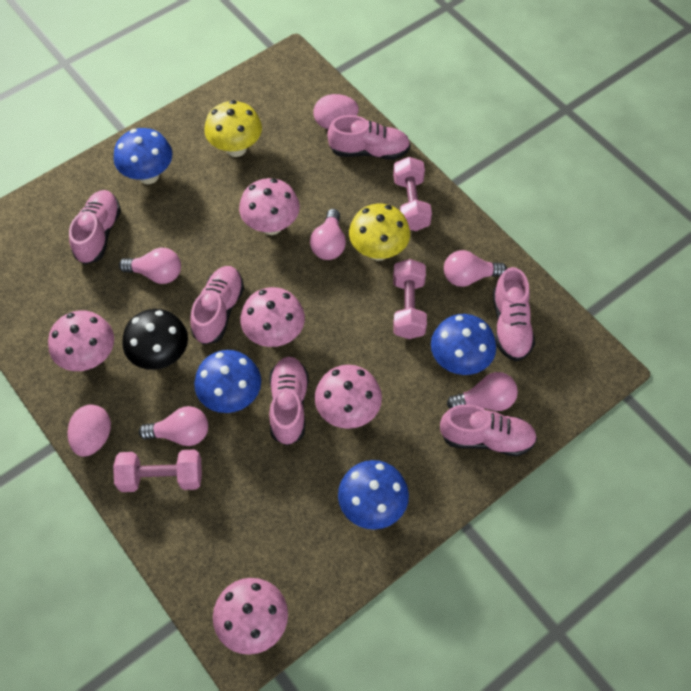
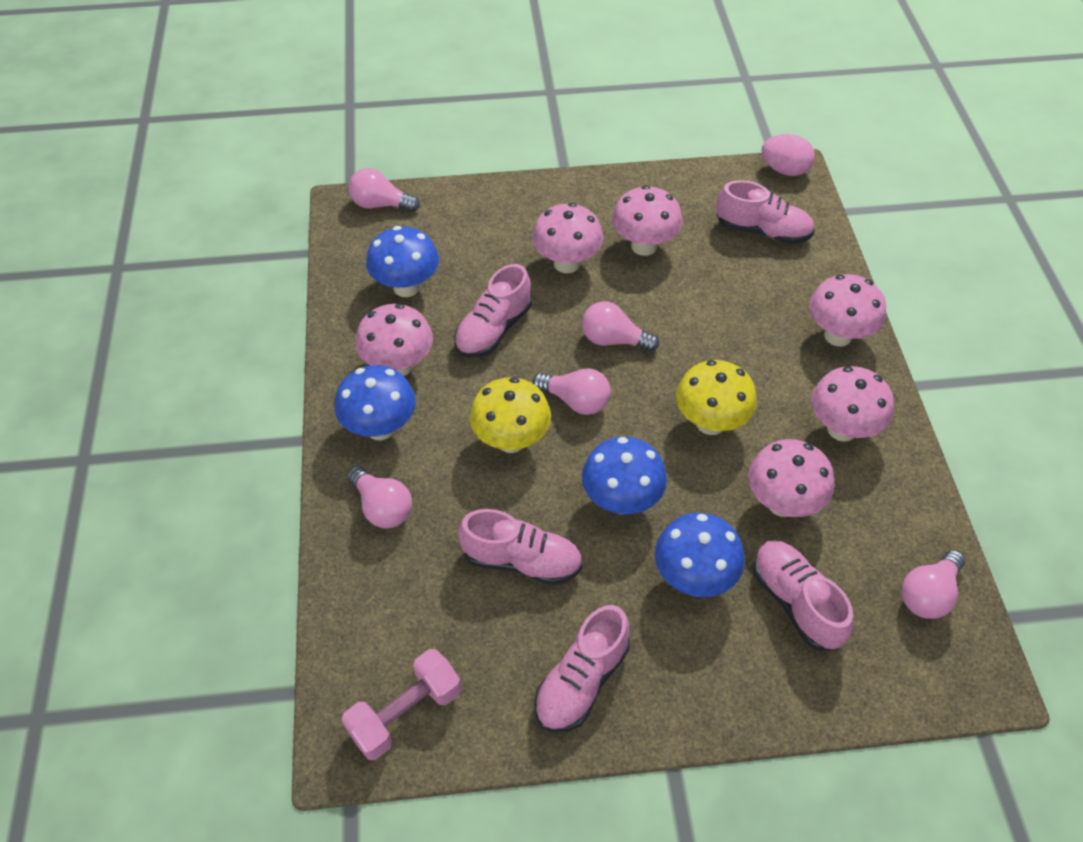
black mushroom: [122,309,188,370] = 1 -> none = 0
pink dumbbell: [113,449,202,492] [393,157,432,231] [393,259,427,339] = 3 -> [341,649,462,760] = 1
pink egg: [67,405,111,457] [313,94,359,129] = 2 -> [762,134,815,176] = 1
pink mushroom: [48,310,114,371] [213,578,288,655] [239,178,300,235] [240,287,305,347] [315,365,382,429] = 5 -> [356,304,433,376] [532,203,603,273] [612,185,683,256] [748,439,834,517] [809,274,886,347] [812,366,894,442] = 6
pink shoe: [69,190,121,265] [191,266,244,345] [269,357,309,446] [327,115,411,160] [440,404,537,457] [493,267,535,361] = 6 -> [454,264,532,358] [458,509,583,585] [534,605,630,732] [716,180,815,244] [753,540,854,651] = 5

